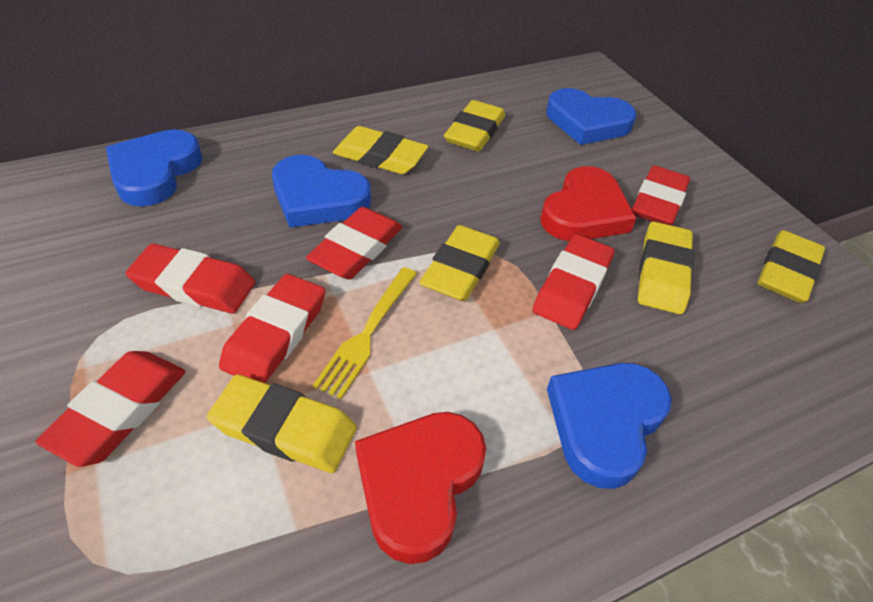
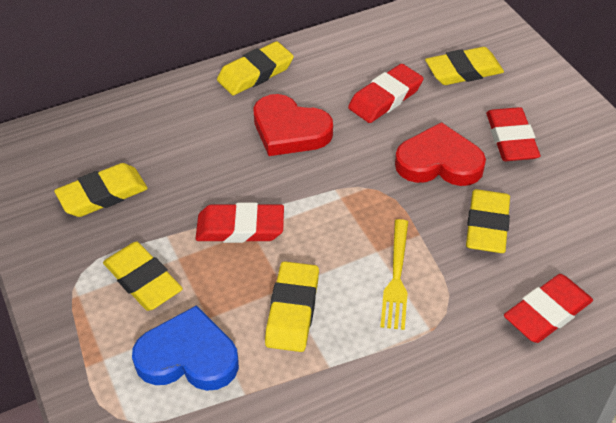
blue heart: [106,129,202,207] [272,155,371,228] [546,88,637,145] [547,363,672,489] = 4 -> [132,305,239,391] = 1
red eraser: [35,351,185,467] [125,243,255,313] [219,274,325,383] [306,207,402,279] [533,234,615,330] [632,165,690,225] = 6 -> [196,203,284,243] [348,64,424,123] [486,107,540,161] [504,274,593,343] = 4

